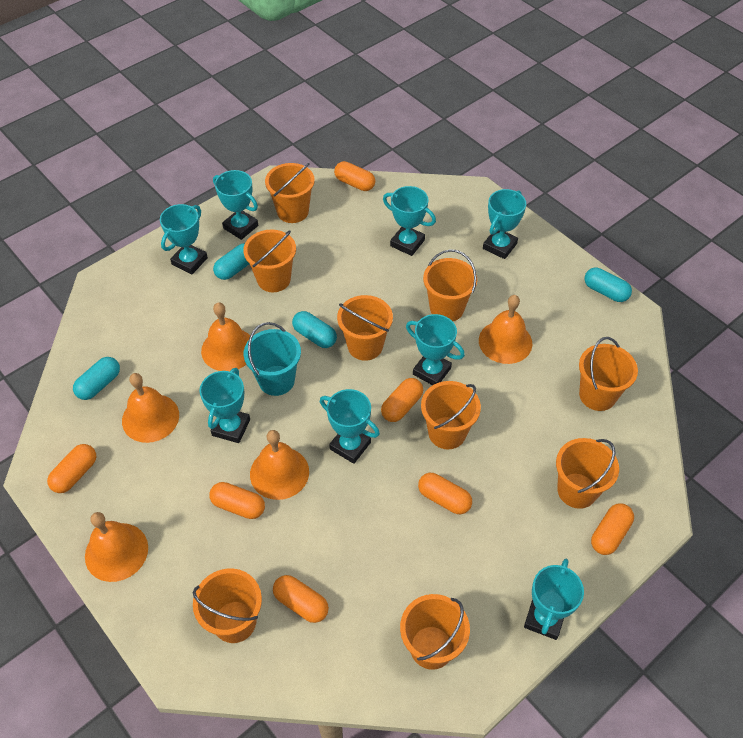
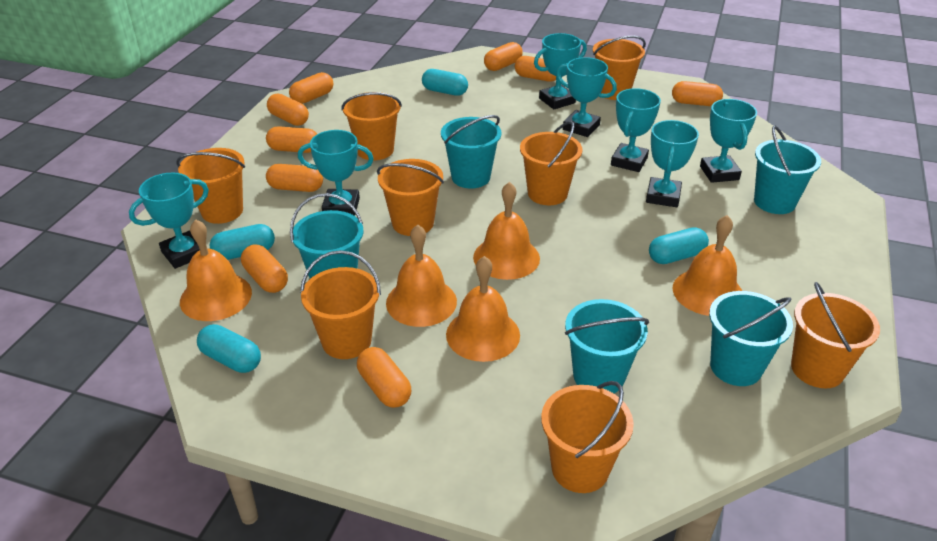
orange bucket: [193,569,262,643] [243,230,296,292] [265,163,315,223] [337,295,393,361] [400,594,470,670] [421,381,481,449] [423,249,477,321] [556,438,619,509] [579,337,638,411] = 9 -> [176,148,245,224] [300,250,381,359] [341,92,402,160] [377,159,444,236] [520,121,583,205] [541,381,634,493] [593,36,646,100] [791,282,880,388] = 8
orange capsule: [47,444,96,493] [209,482,265,519] [273,575,329,623] [334,161,375,191] [381,378,423,422] [418,473,472,514] [591,503,634,555] = 7 -> [241,245,288,293] [266,126,317,153] [266,164,323,192] [267,93,309,126] [289,72,333,104] [357,347,411,408] [484,42,523,71] [515,56,556,82] [672,81,723,106] = 9
turquoise bucket: [244,322,301,396] = 1 -> [290,193,364,279] [441,115,502,189] [565,299,649,393] [709,291,793,386] [754,126,821,214] = 5
turquoise trophy: [160,204,208,274] [199,368,250,443] [213,170,258,240] [320,389,380,464] [383,186,436,256] [406,314,465,385] [483,189,526,259] [524,559,584,640] = 8 -> [129,173,209,269] [298,130,374,216] [534,33,587,109] [556,57,617,137] [611,88,661,172] [646,120,699,207] [700,99,757,183] = 7

